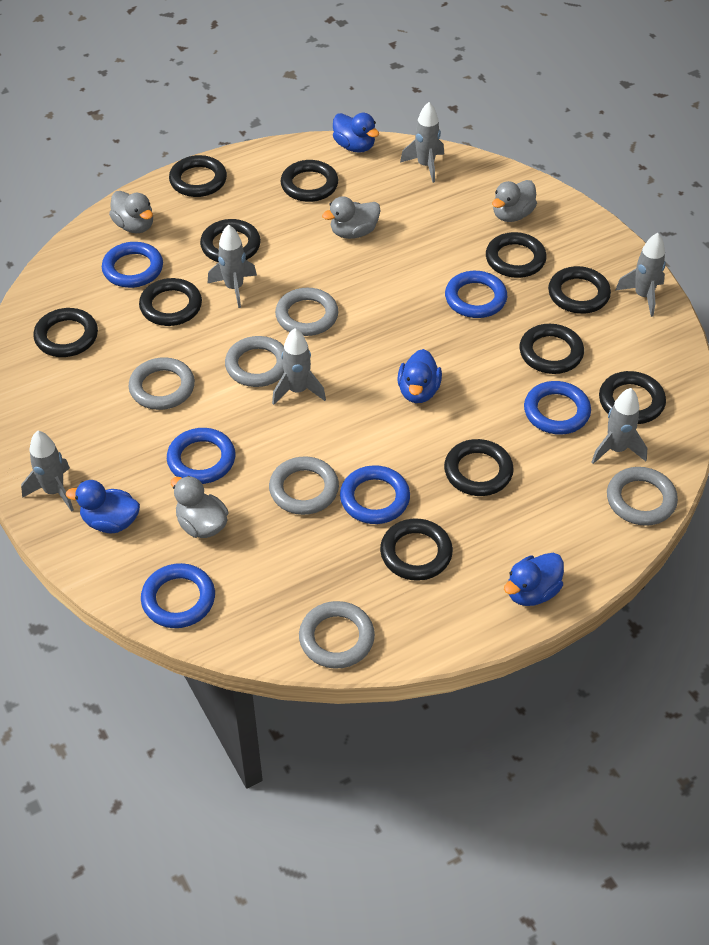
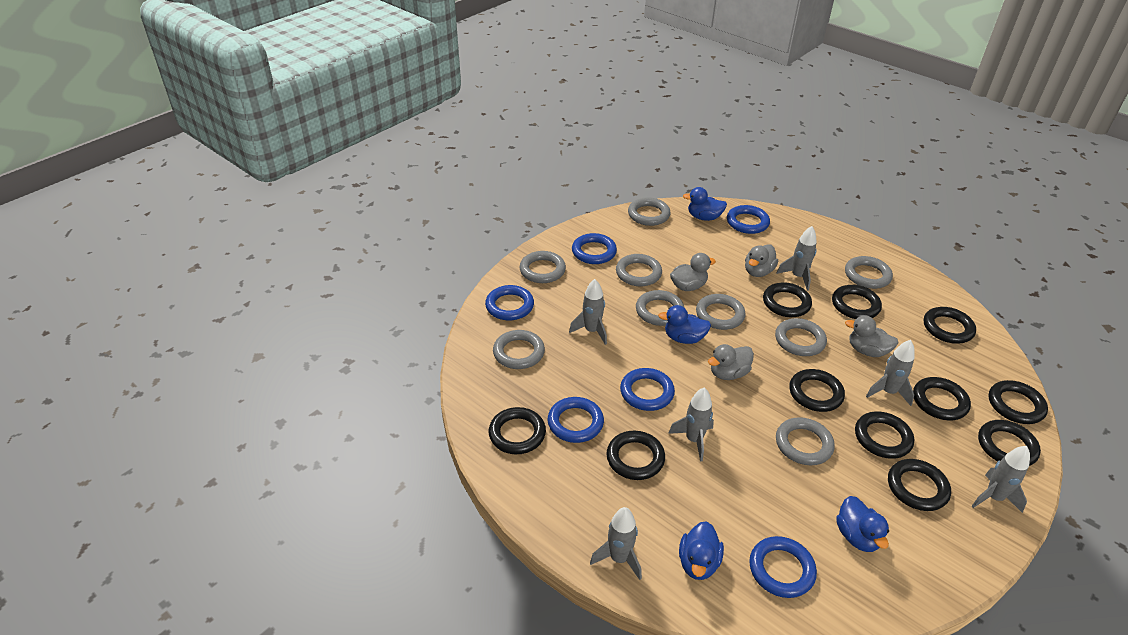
grey ring: [129,357,195,410] [225,336,284,387] [269,456,339,515] [275,288,338,336] [299,601,375,669] [607,467,678,526] = 6 -> [493,330,545,369] [520,251,566,283] [616,254,662,287] [628,197,670,226] [636,290,684,326] [696,294,745,330] [775,318,827,356] [776,417,835,465] [845,256,893,289] = 9

